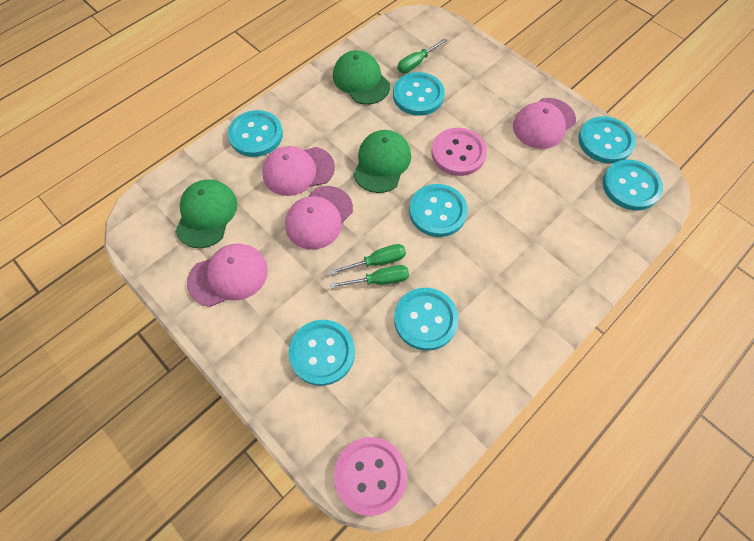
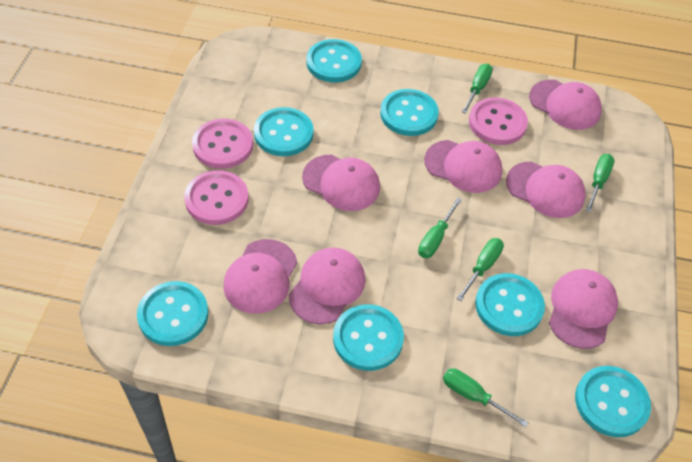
green cap: [175,179,237,248] [333,50,390,105] [353,130,411,193] = 3 -> none = 0
green screwdriver: [330,244,406,275] [330,265,409,288] [398,38,447,73] = 3 -> [418,198,462,258] [443,368,529,427] [457,238,504,301] [462,64,493,114] [586,154,615,212] = 5
pink button: [334,437,407,516] [431,128,487,176] = 2 -> [184,170,248,225] [192,119,253,169] [469,97,528,145] = 3
pink cap: [187,244,268,307] [262,146,335,196] [285,186,353,250] [513,98,576,149] = 4 -> [224,239,297,314] [289,247,366,325] [302,155,380,211] [424,140,502,193] [506,162,586,218] [529,80,602,130] [549,269,618,349] = 7

